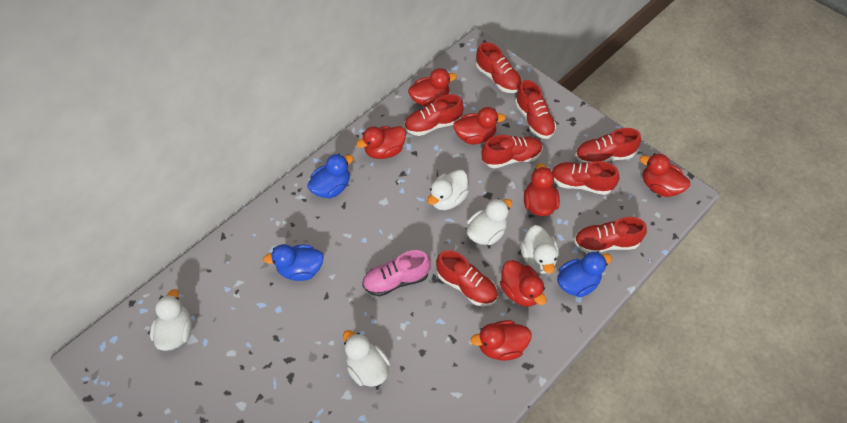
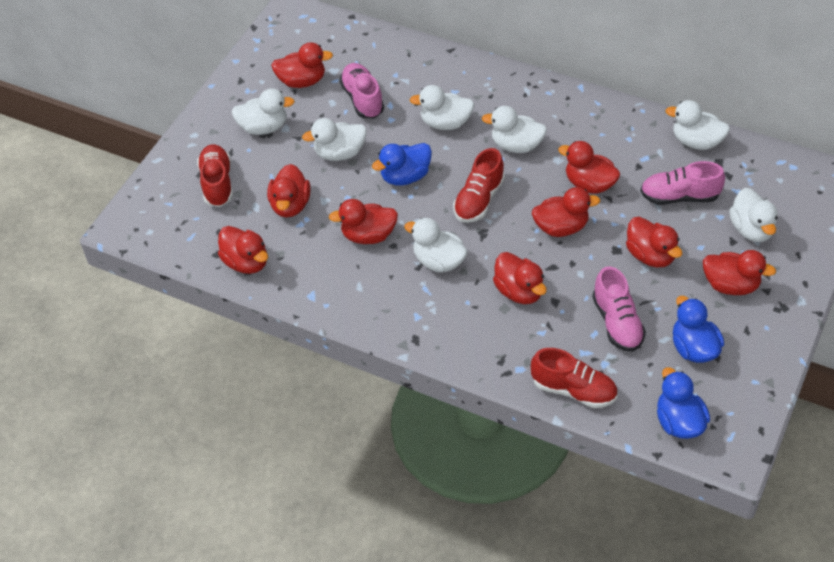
pink shoe: [362,250,431,296] = 1 -> [340,63,384,118] [592,266,646,352] [640,161,725,205] = 3
red duck: [356,126,406,159] [408,68,457,107] [453,107,506,144] [470,320,532,361] [500,260,546,307] [524,163,560,216] [640,153,690,197] = 7 -> [218,226,268,274] [267,164,311,218] [271,42,333,88] [329,199,398,244] [493,252,547,304] [532,187,600,237] [558,141,620,194] [626,217,682,267] [703,250,776,295] = 9
red shoe: [404,94,464,136] [436,250,498,307] [476,42,522,93] [482,135,543,168] [515,80,556,139] [551,161,619,195] [574,217,647,253] [575,128,641,163] = 8 -> [197,144,233,207] [453,148,505,223] [531,348,617,408] = 3
white duck: [150,289,192,351] [343,330,390,387] [427,170,469,210] [466,198,512,245] [520,225,559,274] = 5 -> [231,89,295,135] [302,118,367,161] [404,218,468,272] [410,85,475,130] [482,106,547,153] [666,100,730,150] [729,188,778,242] = 7

